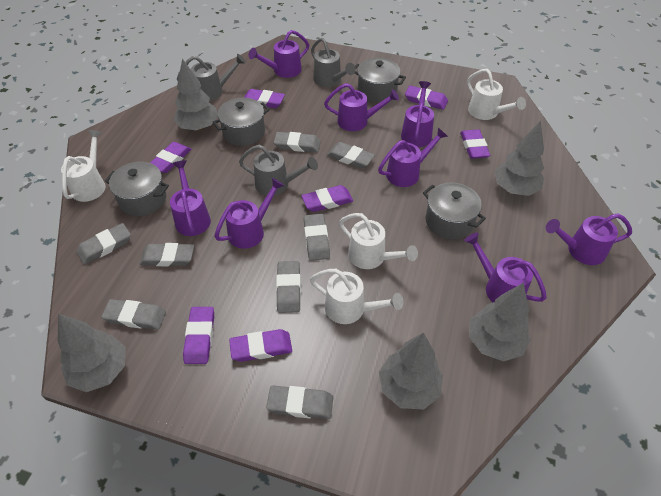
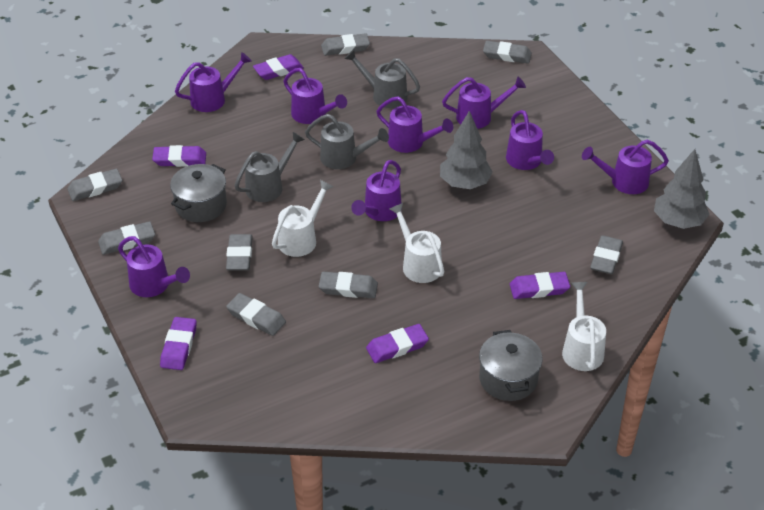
grey pot: [105,162,169,216] [213,98,270,146] [355,58,406,102] [423,183,486,239] = 4 -> [170,164,227,222] [479,330,543,401] = 2
grey tree: [58,314,125,392] [173,59,218,131] [379,332,443,409] [469,283,531,361] [494,121,544,196] = 5 -> [440,111,493,189] [654,149,709,229] = 2
purple eraser: [150,142,192,173] [183,307,214,364] [229,329,292,362] [244,89,285,108] [302,185,353,212] [405,86,448,110] [460,129,490,159] = 7 -> [152,145,206,167] [160,317,197,370] [253,54,304,80] [366,324,429,363] [510,272,570,299] = 5
white watering can: [61,130,106,202] [310,269,403,324] [339,213,418,269] [467,69,526,120] = 4 -> [272,180,334,257] [390,203,444,283] [562,282,606,371] = 3

